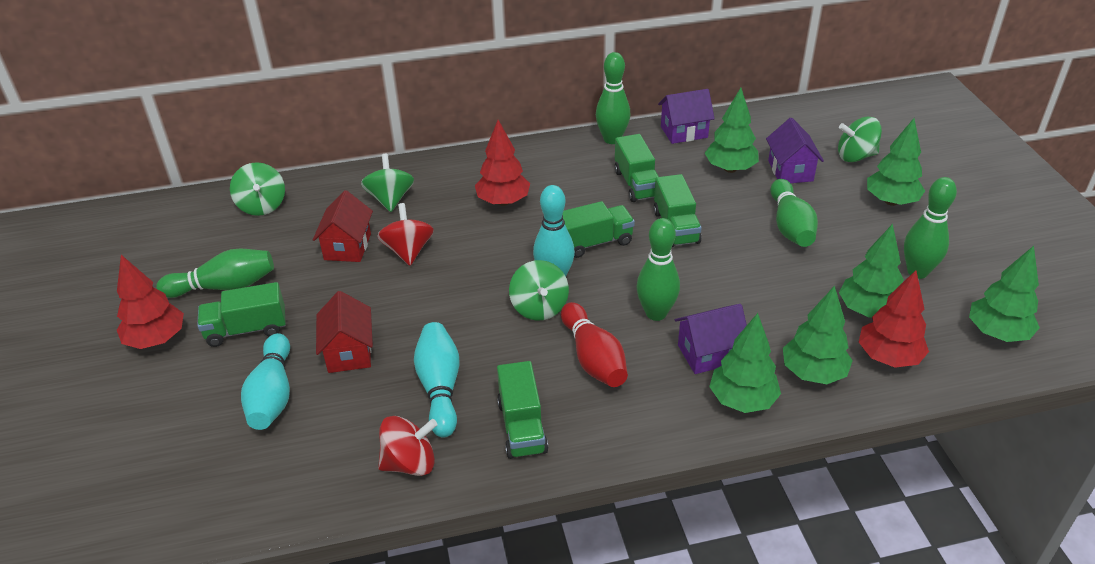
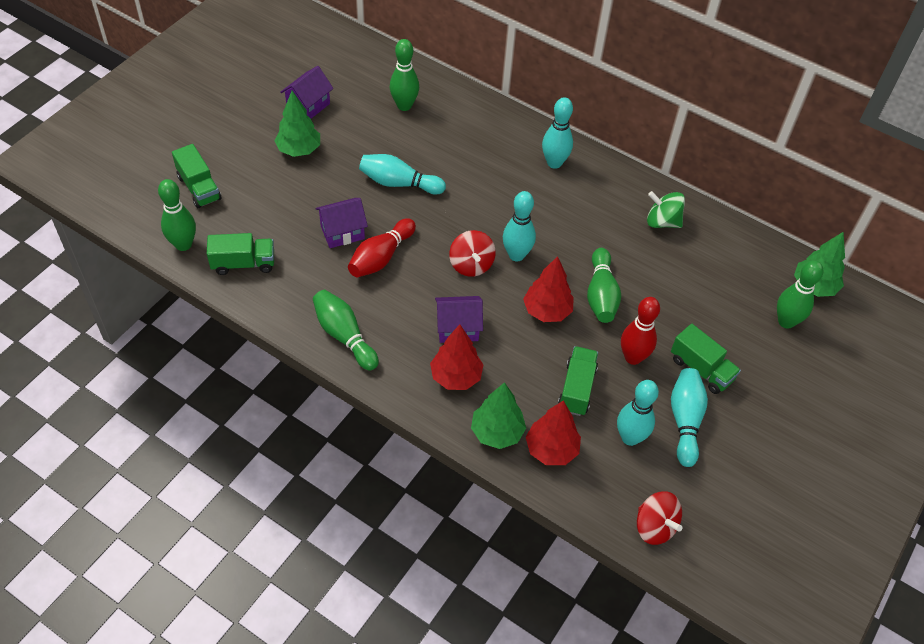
green spinning top: [230,162,285,216] [361,154,414,212] [509,260,569,321] [838,117,882,162] = 4 -> [647,191,685,228] = 1
green tree: [705,88,759,173] [709,313,781,413] [783,286,853,384] [839,224,904,318] [867,118,925,206] [969,246,1040,342] = 6 -> [274,91,320,157] [471,382,526,449] [794,232,845,297] = 3
green truck: [197,282,286,347] [497,361,548,459] [562,201,635,258] [614,134,659,202] [653,174,702,247] = 5 -> [172,144,222,208] [207,233,274,275] [558,346,598,416] [671,324,741,394] = 4
red bowling pin: [561,302,628,387] = 1 -> [348,218,416,277] [621,297,660,365] = 2
red house: [313,190,373,262] [316,291,373,373] = 2 -> none = 0
turquoise bowling pin: [241,333,290,430] [414,322,459,437] [533,185,575,276] = 3 -> [359,154,446,195] [503,191,536,261] [542,97,573,169] [617,380,659,446] [671,368,708,467] = 5

